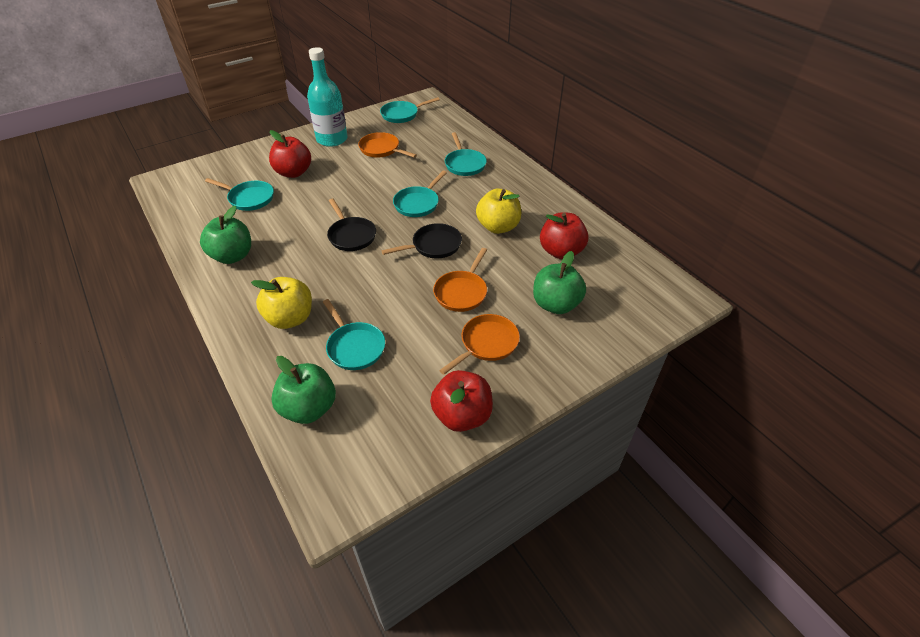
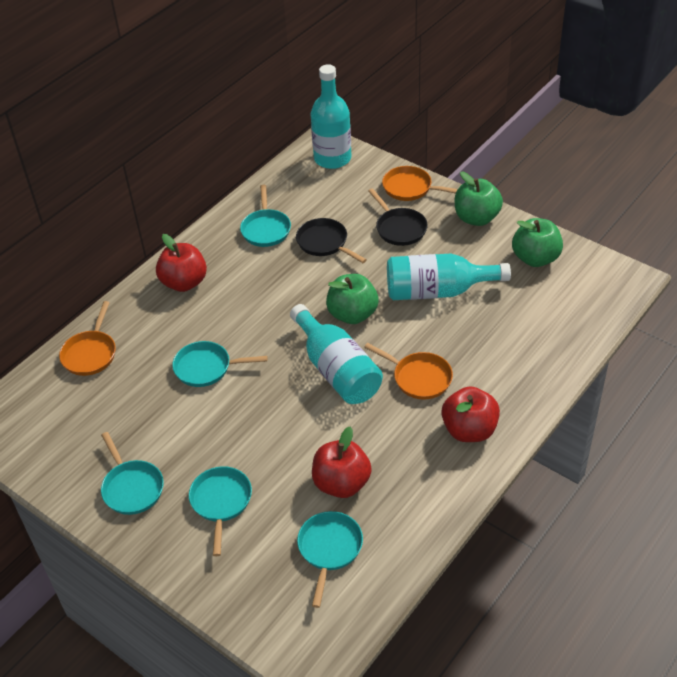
turquoise bottle: [307,47,348,147] = 1 -> [290,304,383,404] [311,64,351,169] [387,254,511,300] = 3
yellow apple: [251,277,312,329] [476,188,521,234] = 2 -> none = 0

